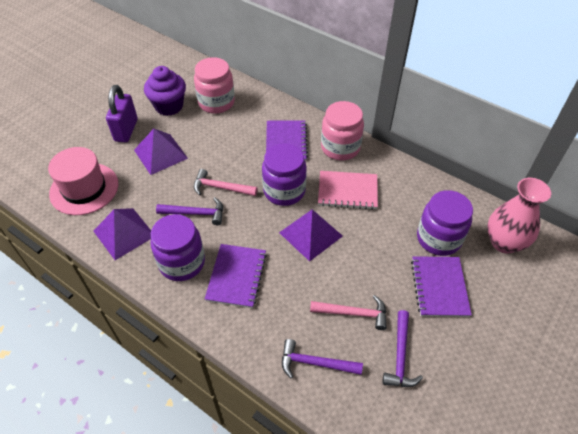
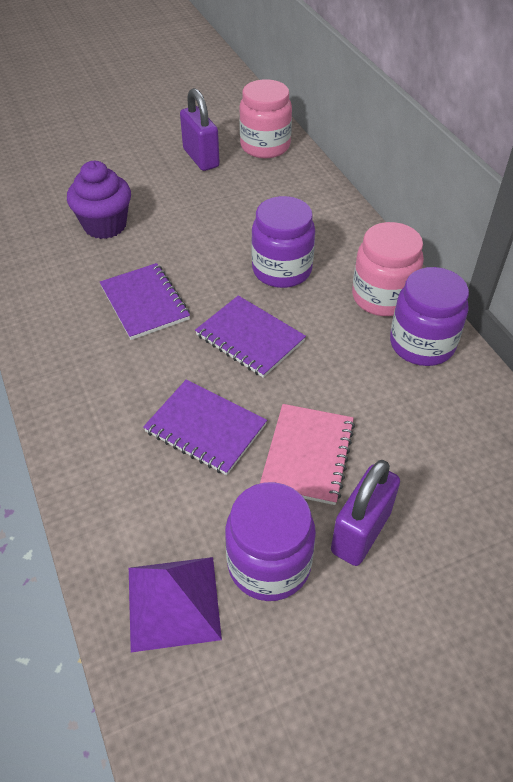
pink hammer: [194,169,258,196] [310,295,387,330] = 2 -> none = 0
pink hat: [48,147,118,215] = 1 -> none = 0
pink vase: [487,178,551,254] = 1 -> none = 0
purple hammer: [156,197,223,225] [282,339,363,379] [382,310,423,387] = 3 -> none = 0
purple padlock: [106,85,138,142] = 1 -> [180,88,220,171] [331,460,400,566] = 2
purple pyramid: [93,208,151,260] [134,129,188,175] [279,209,343,262] = 3 -> [129,557,222,652] = 1

